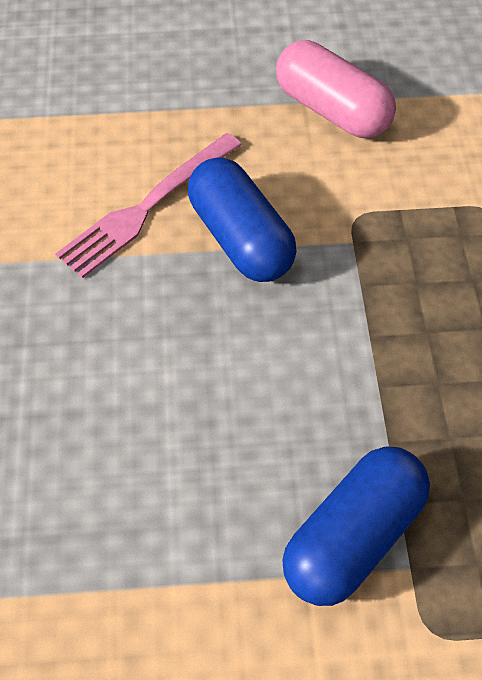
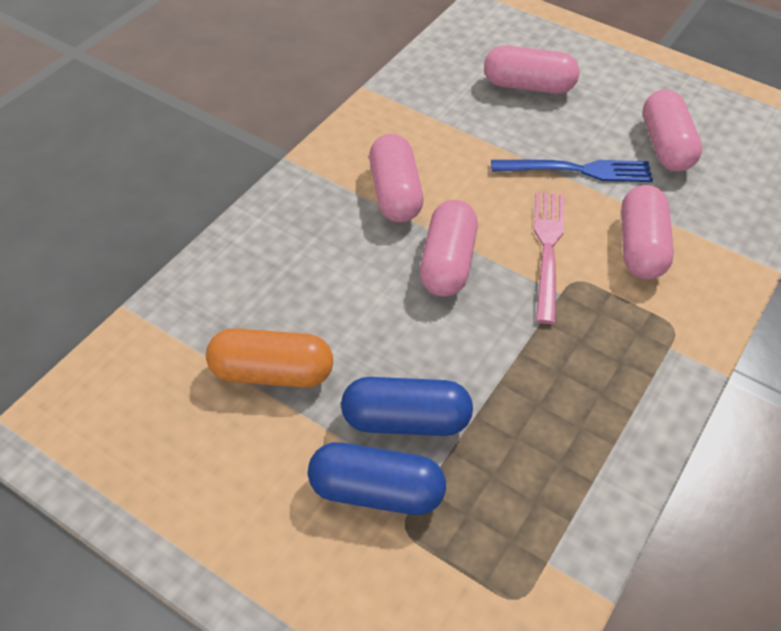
blue fork: none = 0 -> [491,160,653,182] = 1
orange capsule: none = 0 -> [206,328,333,388] = 1
pink capsule: [276,40,396,138] = 1 -> [369,134,423,222] [420,200,478,297] [484,45,580,94] [621,185,674,279] [643,89,702,172] = 5

